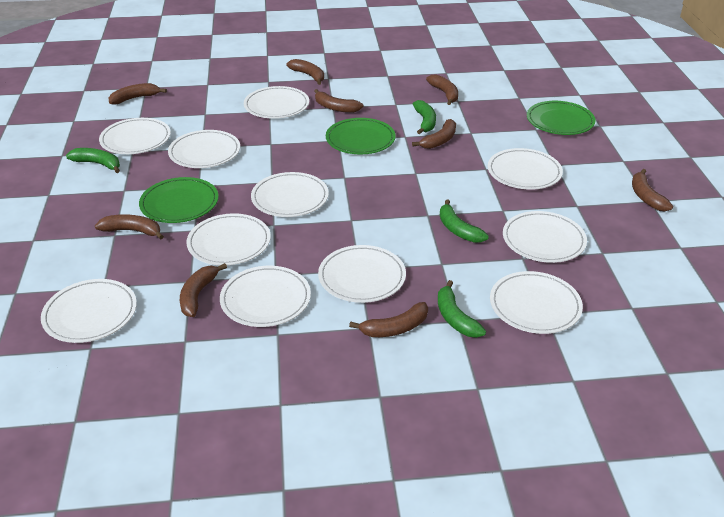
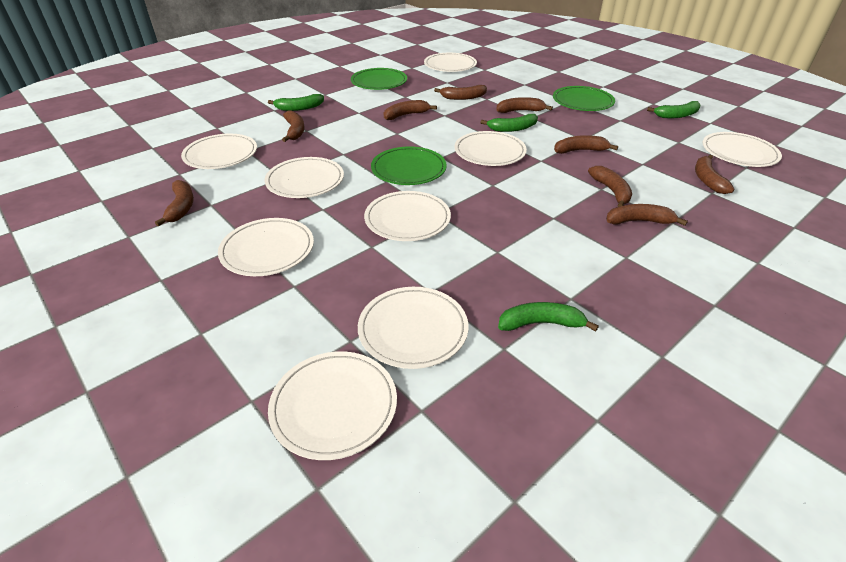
white plate: [41,279,137,343] [99,118,171,154] [168,130,240,168] [186,213,271,265] [220,266,311,327] [244,86,309,119] [251,172,329,217] [318,245,406,303] [488,148,563,190] [490,271,583,334] [503,211,587,263] = 11 -> [181,134,257,169] [218,218,314,276] [264,157,344,198] [268,351,397,460] [358,287,468,369] [364,191,451,241] [424,53,477,72] [455,131,527,166] [702,132,782,167] = 9

